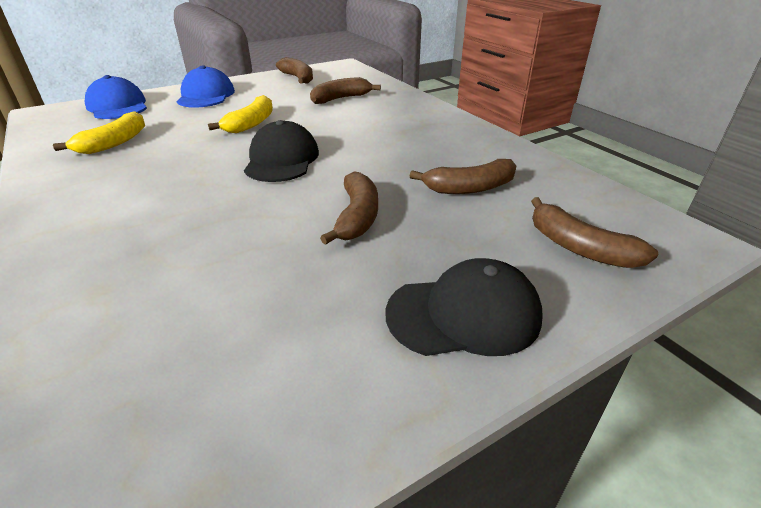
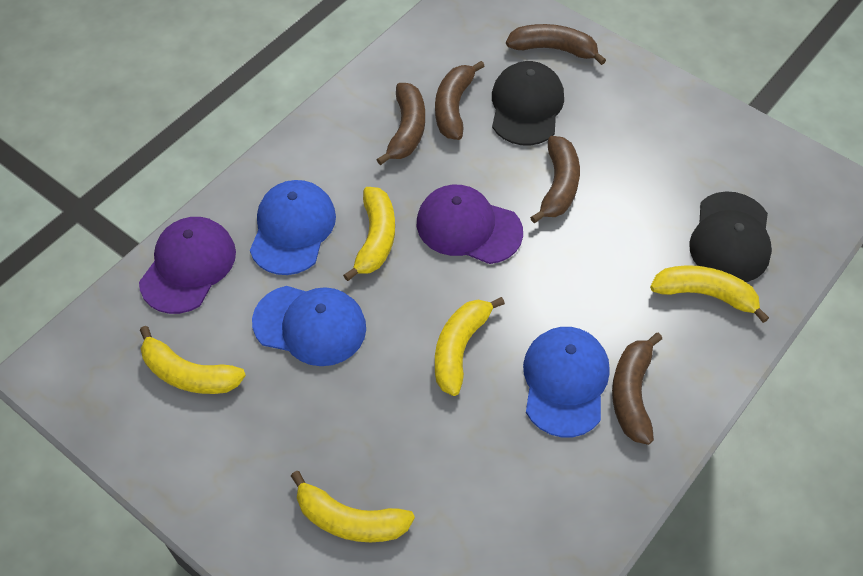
blue cap: [85,75,147,119] [176,65,235,108] = 2 -> [250,180,336,275] [252,286,366,366] [523,327,610,437] = 3
purple cap: none = 0 -> [139,217,236,314] [417,185,523,264] = 2
yellow banana: [53,111,145,154] [208,95,273,133] = 2 -> [140,326,246,394] [291,471,415,542] [343,187,395,281] [435,297,505,396] [650,265,769,323] = 5

